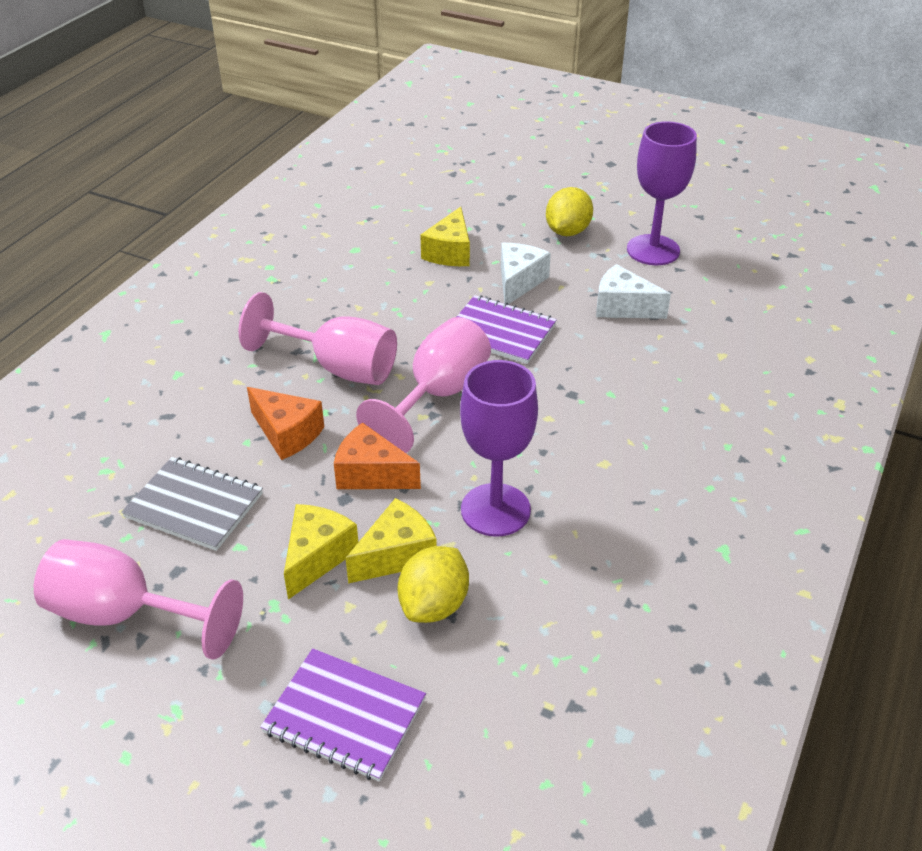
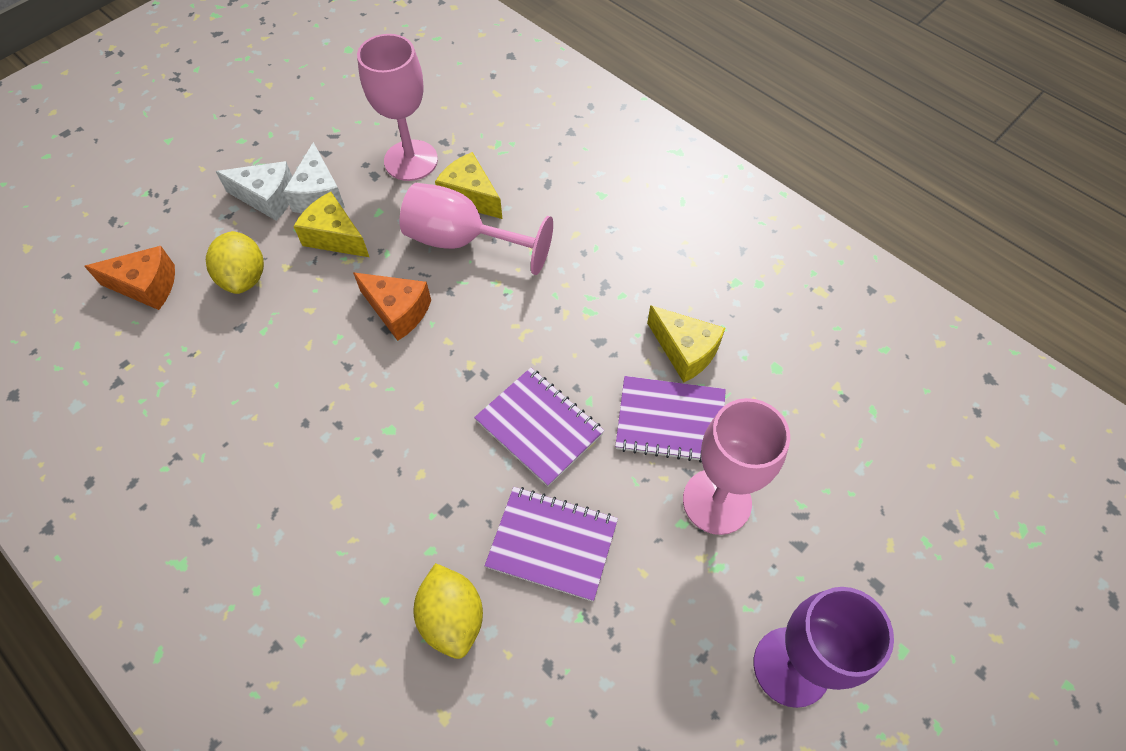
grey notebook: [121,457,263,551] = 1 -> none = 0
purple goblet: [460,360,538,536] [627,121,697,265] = 2 -> [754,587,894,708] = 1
purple notebook: [260,648,426,781] [457,295,557,364] = 2 -> [474,368,604,487] [484,487,618,602] [615,376,726,463] = 3

